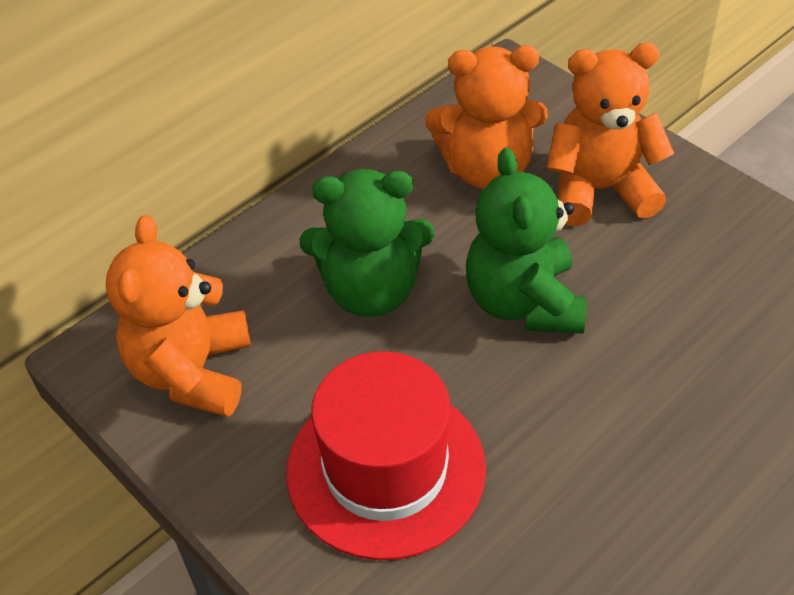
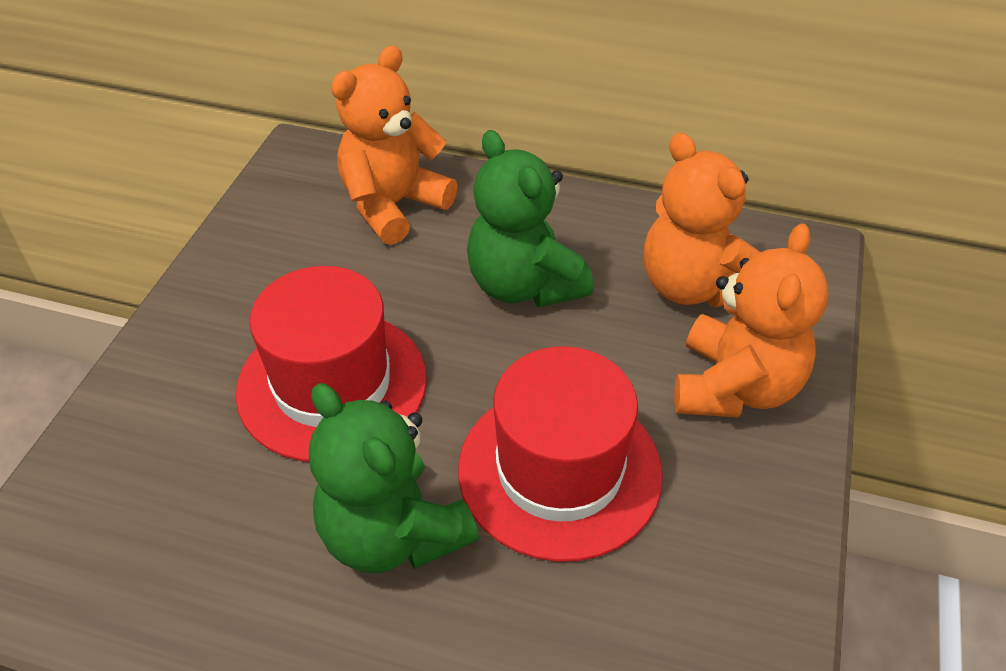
red hat: [286,351,486,560] = 1 -> [236,266,427,462] [458,346,663,562] = 2

